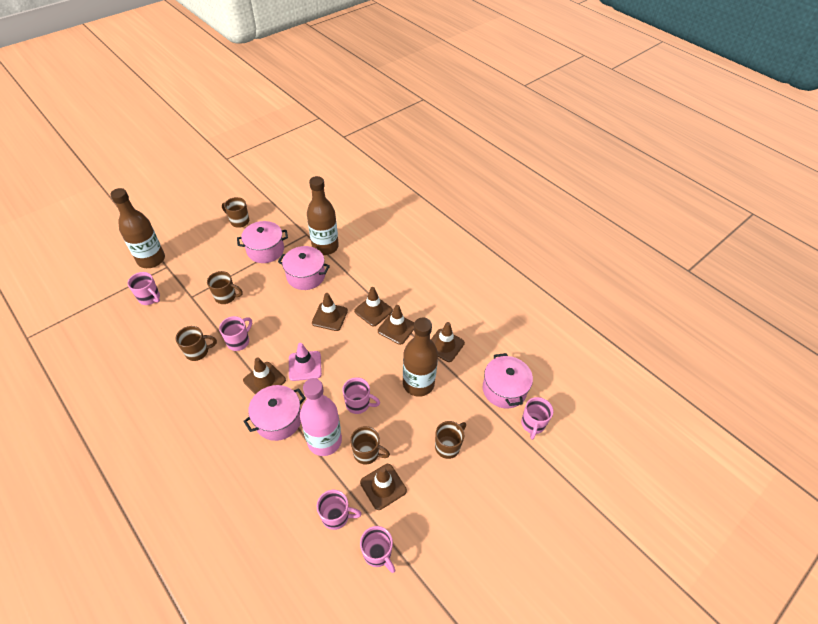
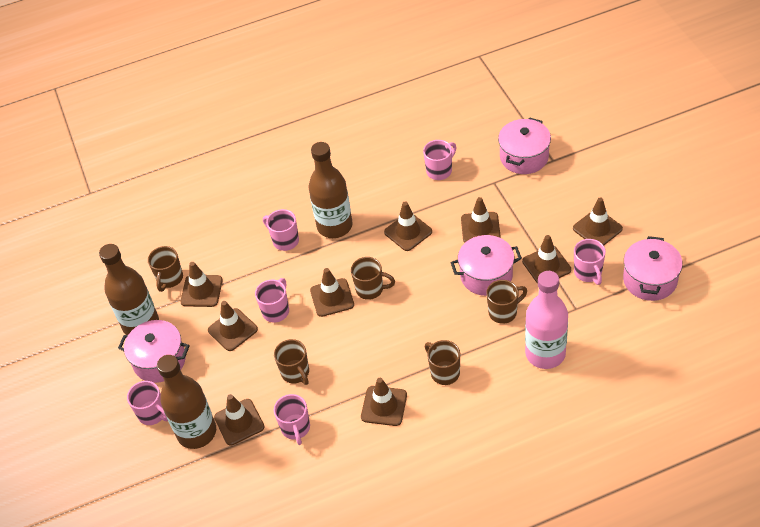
brown traffic cone: [243,357,286,394] [312,293,348,331] [354,287,393,327] [360,464,407,510] [378,305,414,345] [431,322,465,362] = 6 -> [180,262,223,307] [208,301,258,351] [214,394,264,446] [310,268,354,317] [361,378,407,426] [384,201,432,251] [461,197,501,243] [522,235,571,284] [573,197,623,245] = 9
pink traffic cone: [289,343,322,381] = 1 -> none = 0

